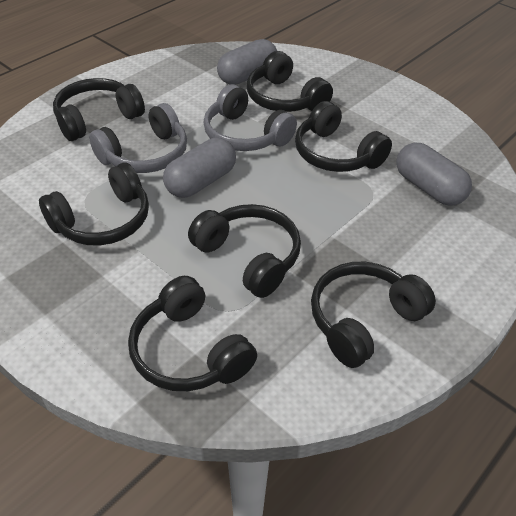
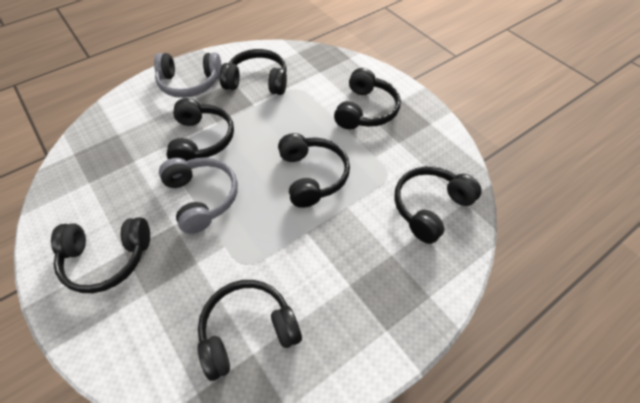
grey capsule: [163,138,236,198] [217,39,277,85] [397,143,472,206] = 3 -> none = 0

